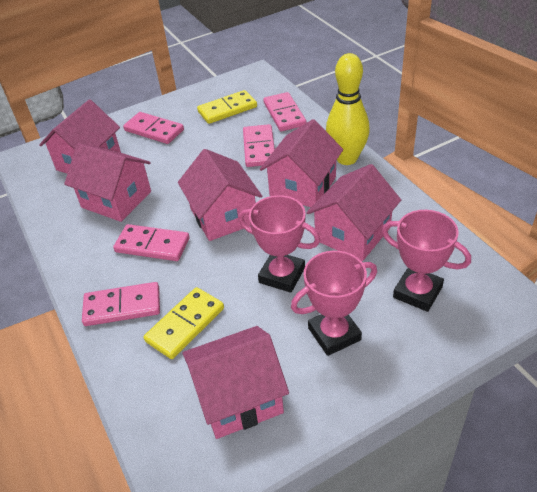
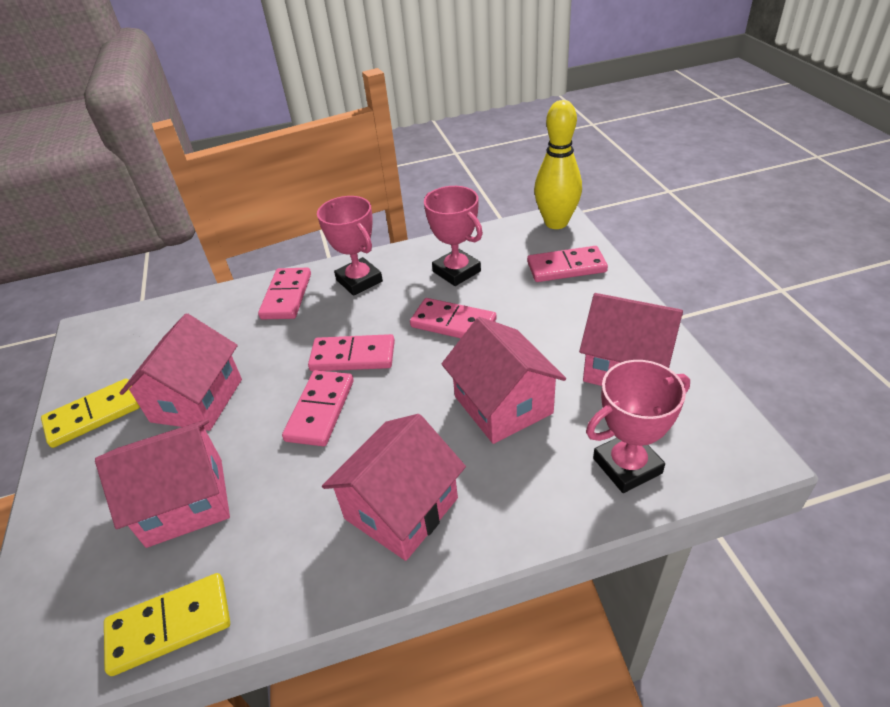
pink house: [39,99,121,173] [64,143,151,222] [178,149,262,241] [182,326,289,439] [260,119,343,207] [306,164,401,261] = 6 -> [95,419,230,548] [120,313,242,431] [322,414,466,561] [442,317,566,444] [579,293,683,386] = 5

